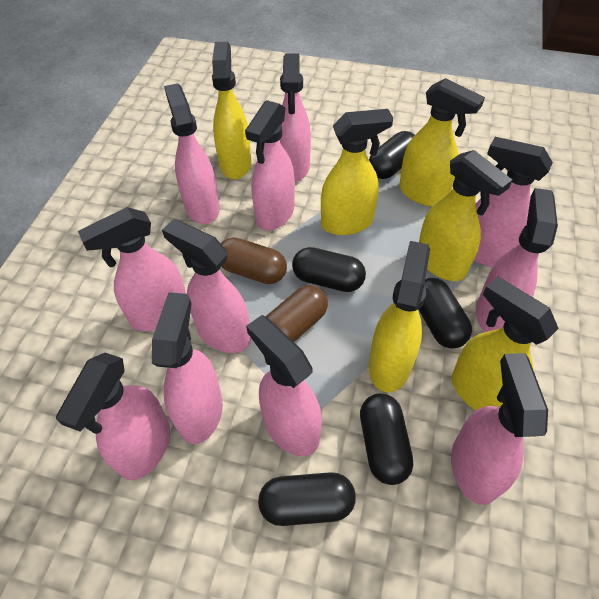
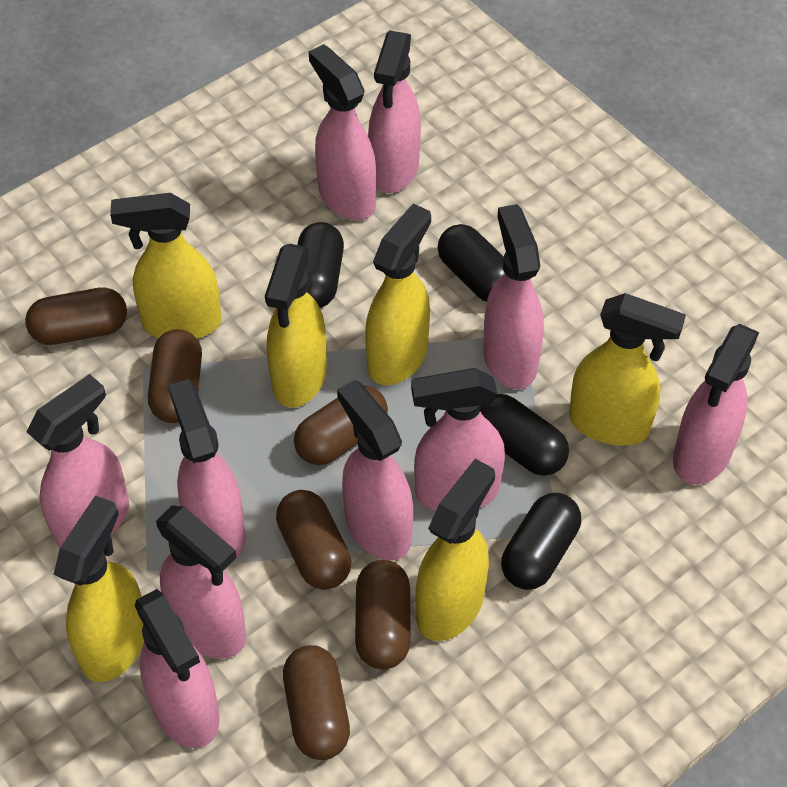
black capsule: [258,472,356,526] [292,247,366,292] [360,394,413,485] [369,131,415,179] [418,278,472,349] = 5 -> [297,222,344,308] [438,224,505,302] [481,394,569,476] [501,493,581,590] = 4
brown capsule: [221,238,287,284] [266,285,328,342] = 2 -> [25,287,127,345] [148,329,202,423] [276,490,351,590] [283,645,350,760] [294,386,388,465] [355,560,411,669] = 6
pink spray bottle: [56,353,170,480] [78,207,186,331] [152,292,223,444] [162,219,251,353] [164,83,220,224] [245,100,295,230] [246,315,322,456] [280,54,311,182] [451,353,548,505] [474,137,553,267] [476,188,558,332] = 11 -> [27,374,129,547] [135,589,220,748] [156,505,246,659] [168,379,246,561] [309,44,376,220] [337,380,413,561] [368,31,421,193] [411,368,505,511] [483,204,544,389] [673,324,759,485] = 10

